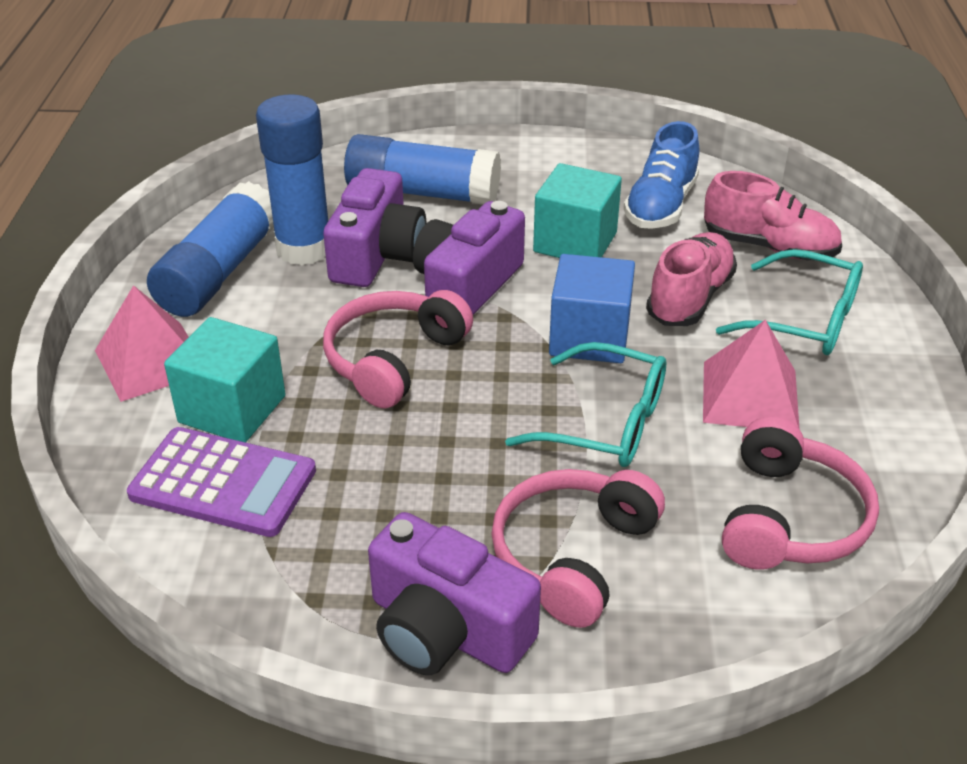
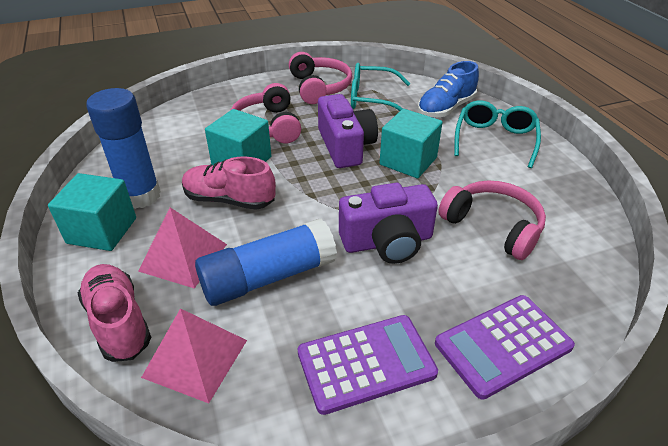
blue cube: [549,254,635,363] = 1 -> none = 0
blue glue stick: [147,181,274,317] [256,95,328,265] [344,134,501,205] = 3 -> [86,88,161,209] [195,218,337,306] = 2
purple calculator: [127,427,316,537] = 1 -> [298,315,438,415] [435,295,575,400] = 2
purple camera: [323,168,427,287] [368,512,541,675] [413,201,525,315] = 3 -> [318,94,378,168] [339,183,438,264] = 2
turquoise cube: [164,317,285,442] [533,163,622,258] = 2 -> [48,173,136,251] [205,109,271,165] [380,109,443,178] = 3

